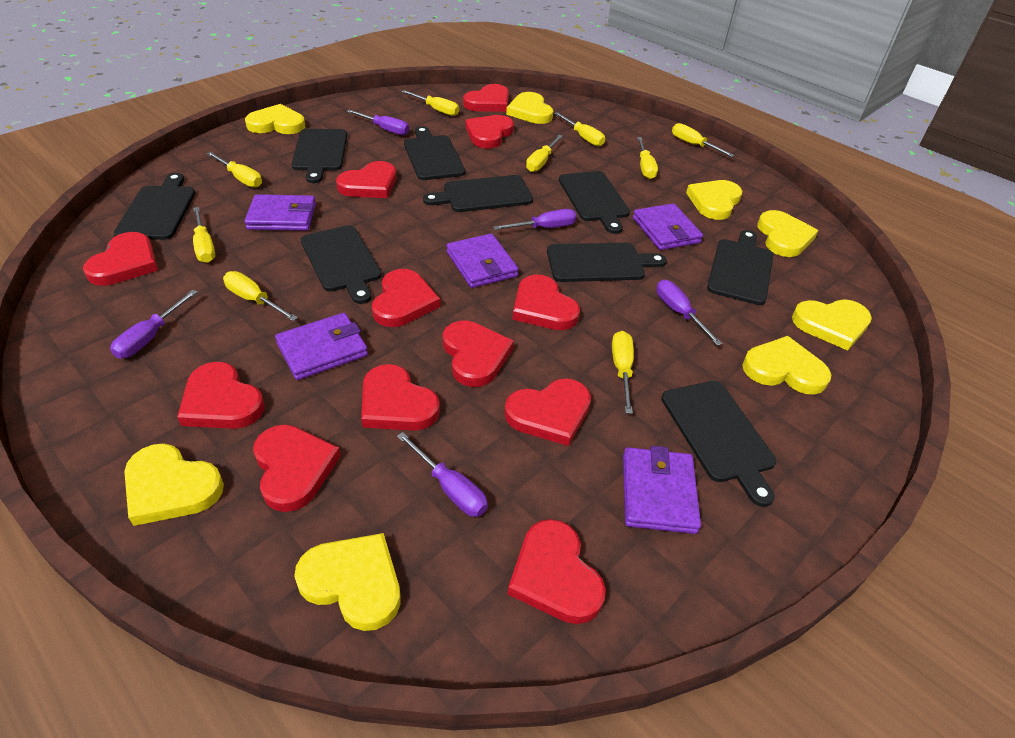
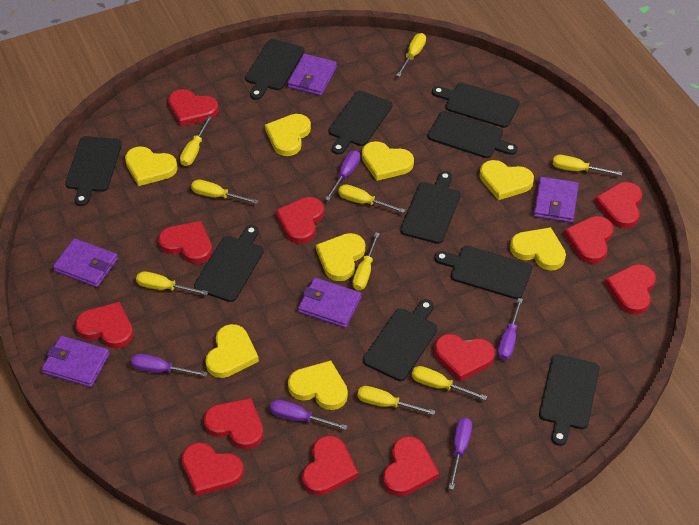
black cutting board: [114,173,195,240] [291,129,347,183] [301,225,382,304] [404,126,465,180] [423,175,533,212] [547,243,667,282] [559,171,630,234] [661,381,776,507] [707,230,773,305] = 9 -> [65,136,122,206] [194,225,264,302] [245,39,304,100] [328,91,393,155] [363,299,437,381] [400,171,461,244] [428,111,518,158] [432,83,520,128] [434,246,532,299] [539,354,600,446] = 10

